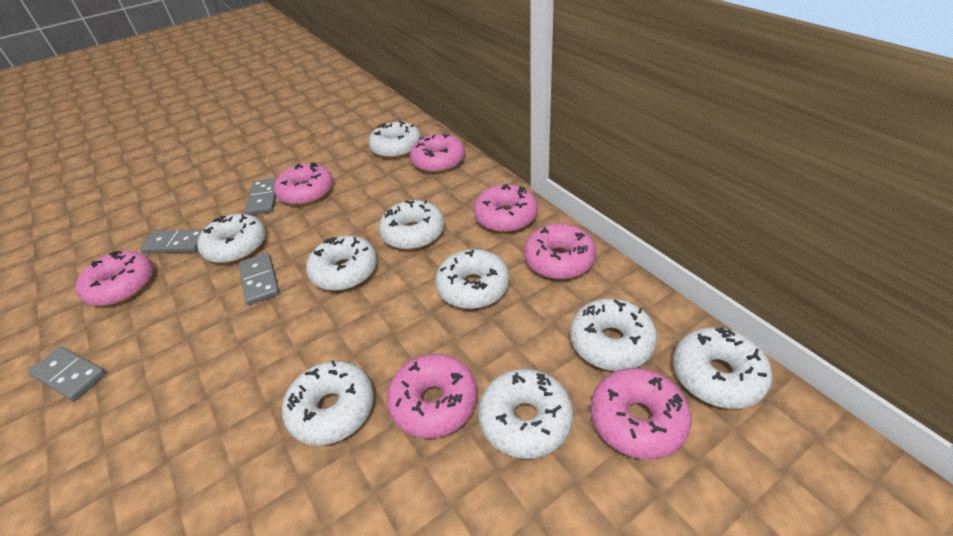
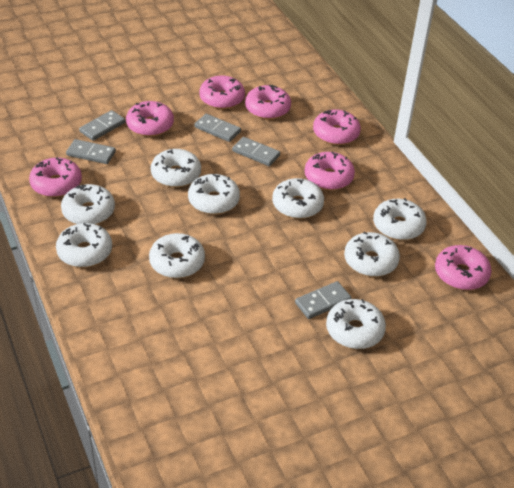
grey domino: [28,346,106,401] [140,230,203,254] [239,253,279,305] [245,178,277,215] = 4 -> [66,139,116,164] [79,110,126,141] [194,114,241,142] [232,137,280,166] [295,281,351,319] = 5

